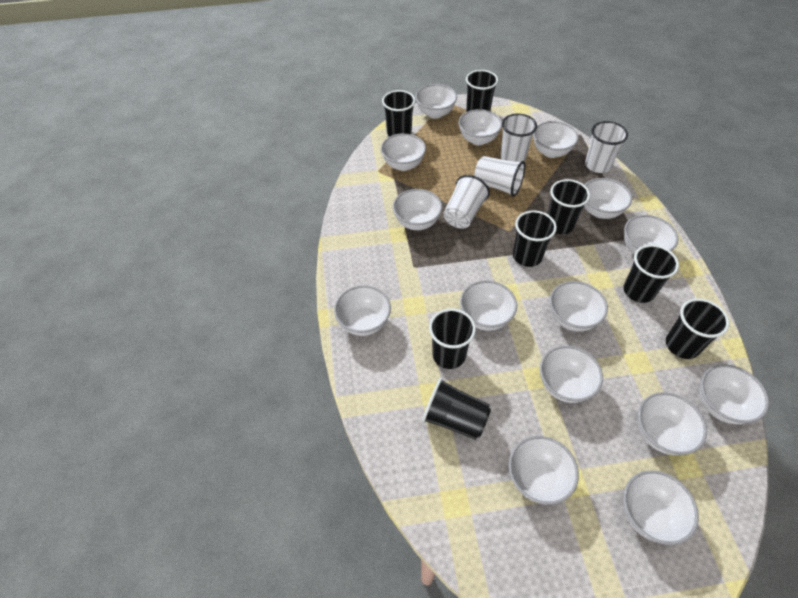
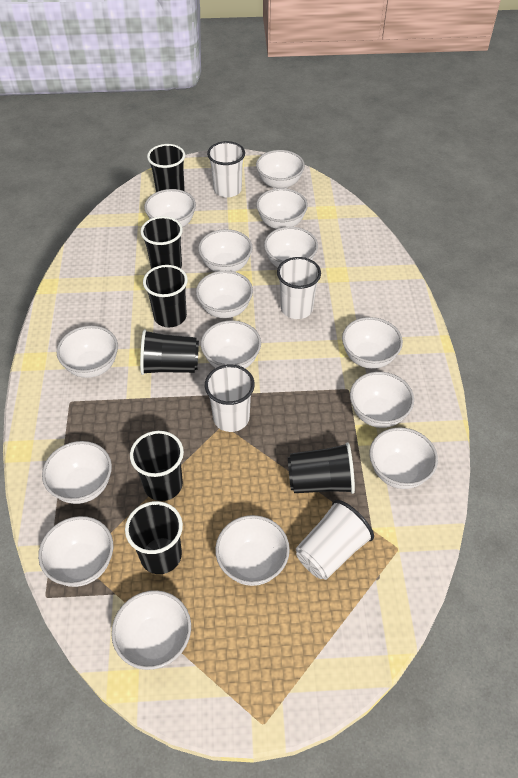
black cup: [382,90,415,137] [422,378,491,440] [429,308,476,369] [466,70,498,112] [513,210,557,267] [548,179,590,234] [623,245,679,303] [666,298,730,359] = 8 -> [125,501,183,574] [130,431,184,501] [140,329,199,375] [141,216,183,269] [143,265,188,328] [147,144,185,192] [288,442,355,494] = 7

